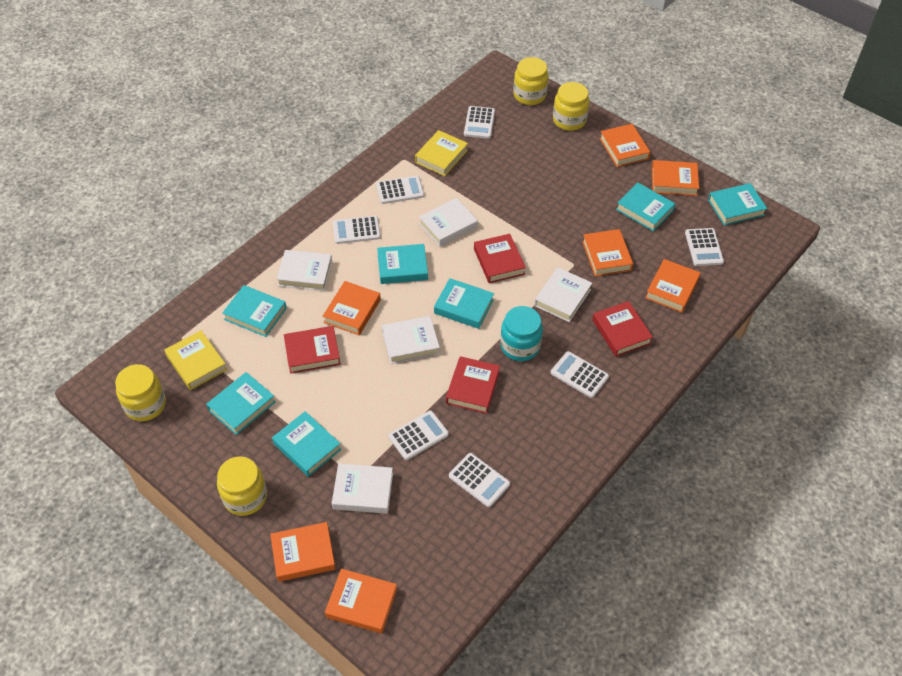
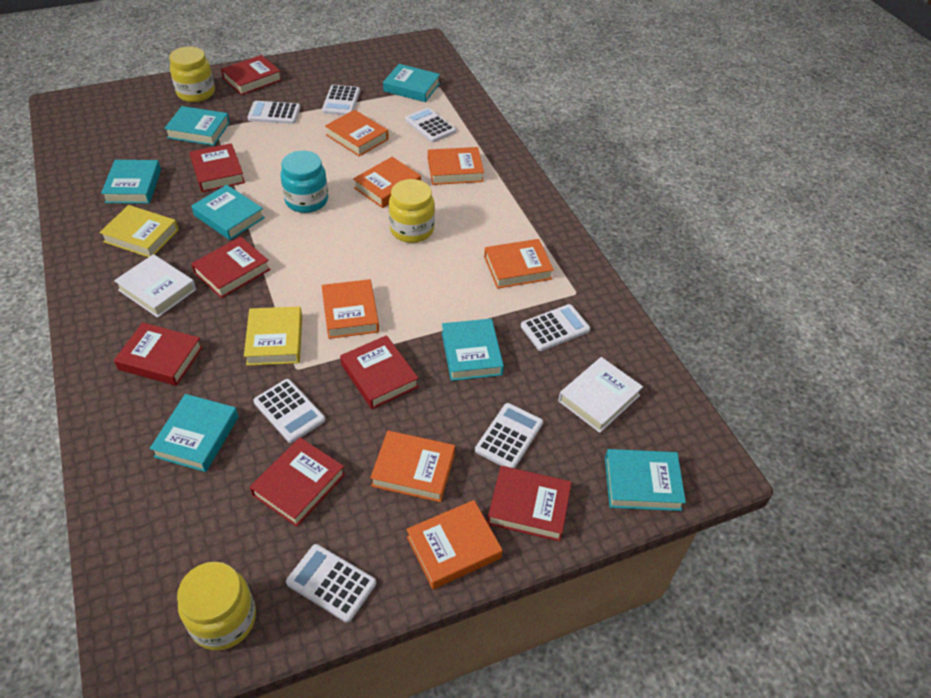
red book: [284,326,341,374] [446,356,500,414] [474,234,526,283] [592,301,653,357] = 4 -> [114,323,203,386] [190,143,245,192] [191,237,271,298] [221,55,282,95] [250,437,345,527] [340,335,419,409] [487,466,572,541] = 7
white book: [276,250,332,291] [332,463,393,514] [382,316,440,364] [419,198,478,247] [534,267,592,322] = 5 -> [114,254,196,318] [558,357,643,433] = 2
yellow jar: [115,364,166,421] [217,456,267,516] [513,57,548,105] [553,82,589,131] = 4 -> [169,47,215,102] [177,562,256,650] [389,179,435,243] = 3

